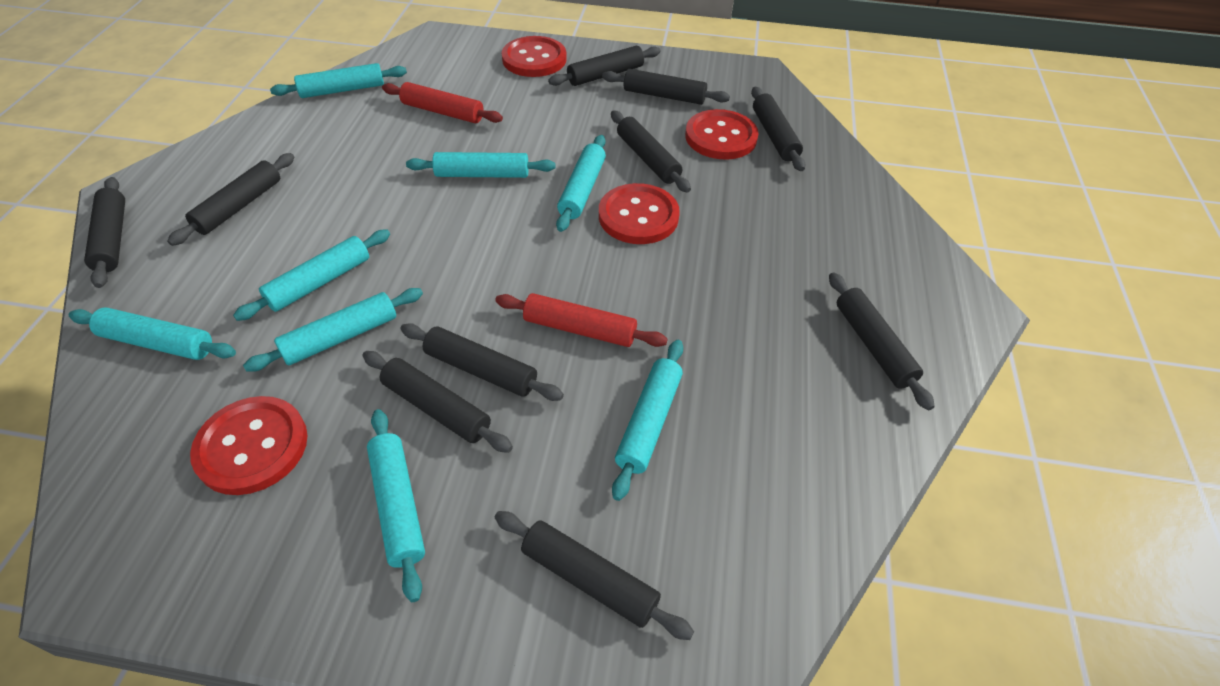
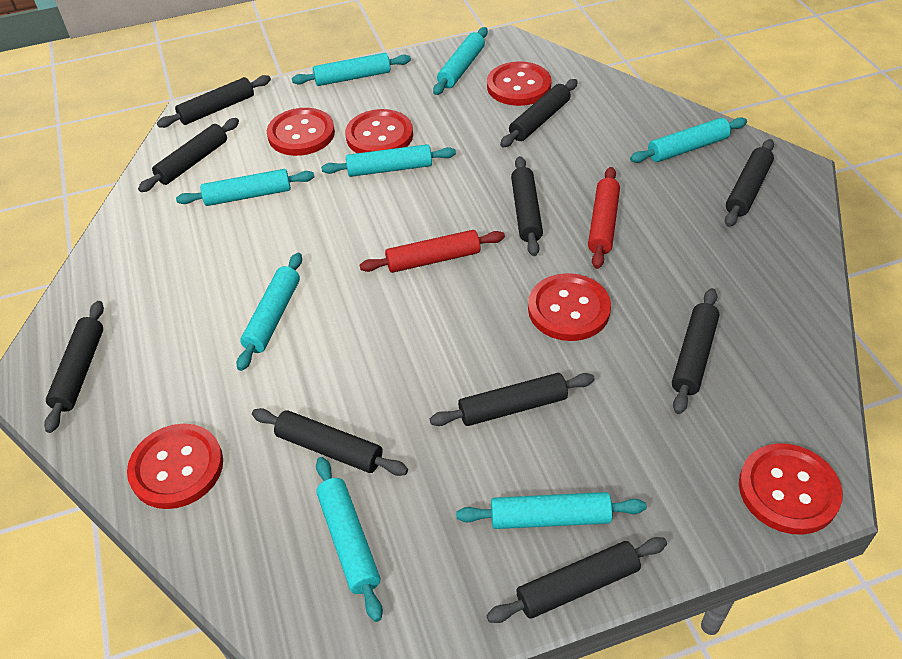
red button: [190,396,308,495] [502,36,567,77] [599,183,680,244] [685,109,759,160] = 4 -> [127,423,223,509] [267,108,335,156] [345,109,413,153] [487,61,552,106] [528,273,611,341] [739,443,843,535] = 6

